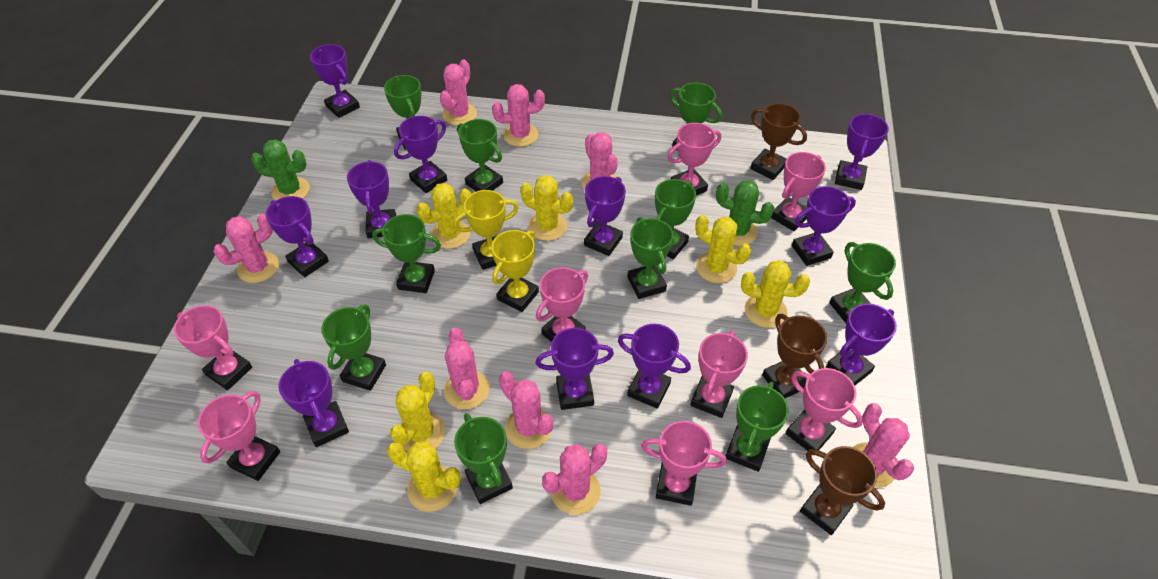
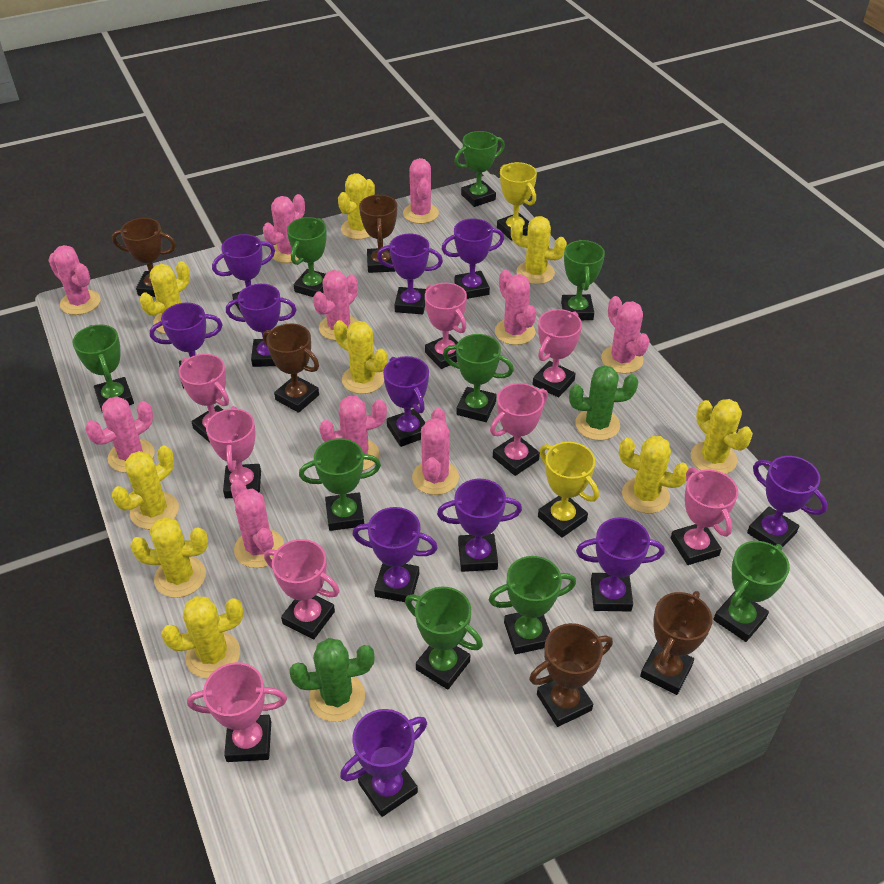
brown trophy: [750,103,807,180] [762,314,827,398] [800,446,885,535] = 3 -> [112,218,176,297] [263,324,319,413] [359,195,397,273] [529,623,613,727] [640,591,712,695] = 5
green trophy: [321,304,386,391] [372,214,441,293] [384,75,421,150] [454,413,513,504] [457,119,503,192] [627,217,674,299] [655,179,696,259] [670,82,722,151] [725,382,789,472] [830,242,896,323] = 10 -> [73,324,134,413] [287,217,327,297] [299,438,381,531] [405,587,483,689] [443,334,514,422] [454,131,505,207] [489,556,576,654] [561,240,605,320] [713,541,790,642] = 9
pink cactus: [213,214,279,283] [440,60,477,125] [444,328,490,409] [492,84,545,147] [499,371,553,449] [542,444,607,515] [582,132,618,190] [853,403,914,488] = 8 -> [48,245,100,315] [85,396,155,473] [230,480,284,568] [263,194,305,263] [313,270,358,341] [319,396,387,471] [403,158,439,224] [412,408,459,495] [495,269,536,345] [601,296,650,374] = 10
yellow cactus: [387,442,461,512] [390,372,445,451] [417,183,471,249] [520,175,573,241] [695,215,751,283] [741,260,810,328] = 6 -> [112,446,179,529] [130,517,208,598] [140,261,190,334] [161,596,244,679] [334,320,387,394] [338,173,375,239] [511,216,567,284] [619,436,689,513] [691,399,753,474] = 9

